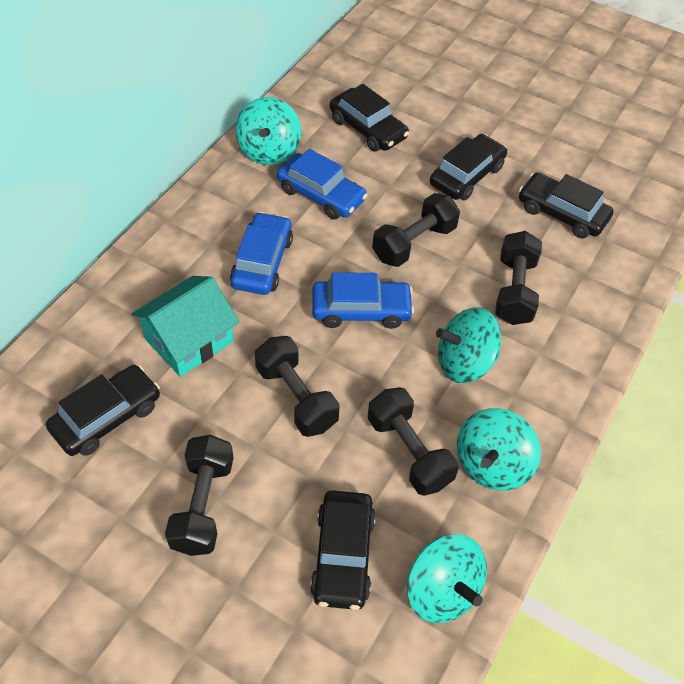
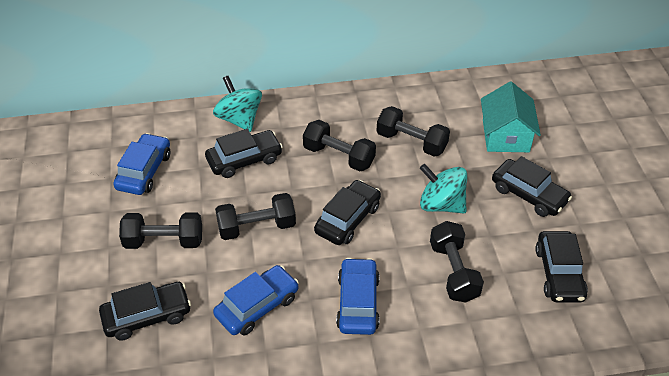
turquoise spinning top: [235,97,301,165] [407,534,487,623] [436,307,501,383] [457,408,541,491] = 4 -> [213,76,262,132] [420,164,467,214] = 2

